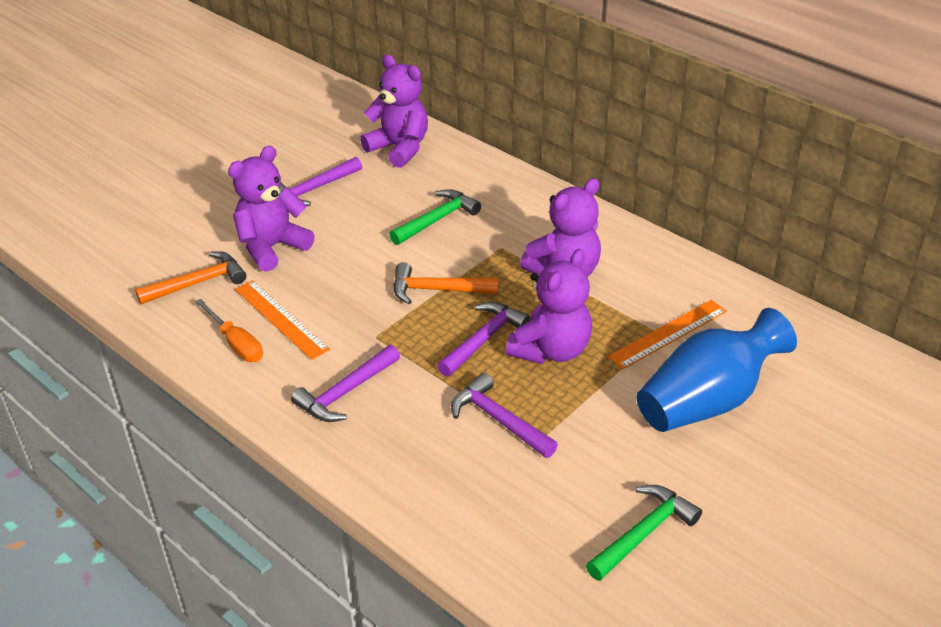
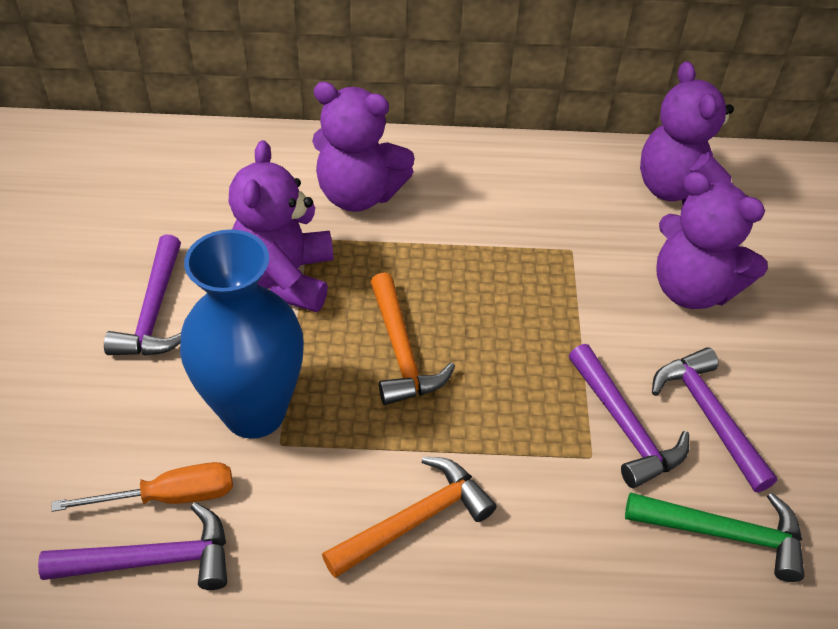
green hammer: [389,189,481,245] [586,485,702,581] = 2 -> [625,492,805,582] = 1
orange ruler: [235,280,330,360] [608,300,727,369] = 2 -> none = 0

